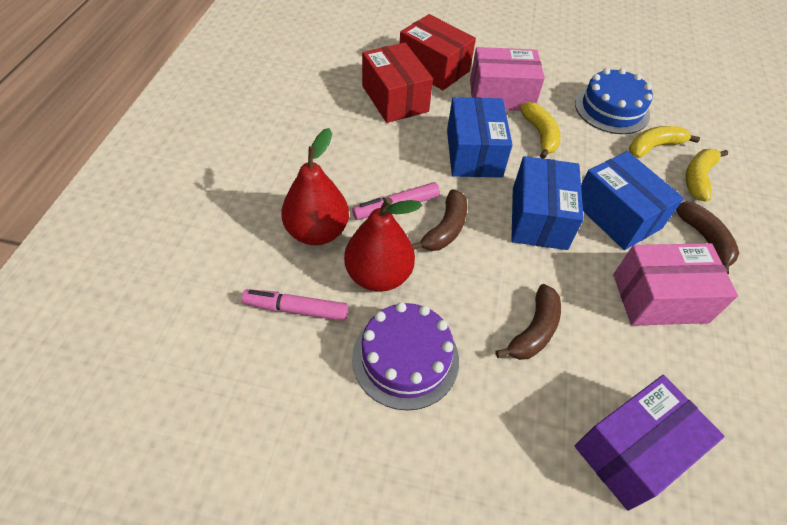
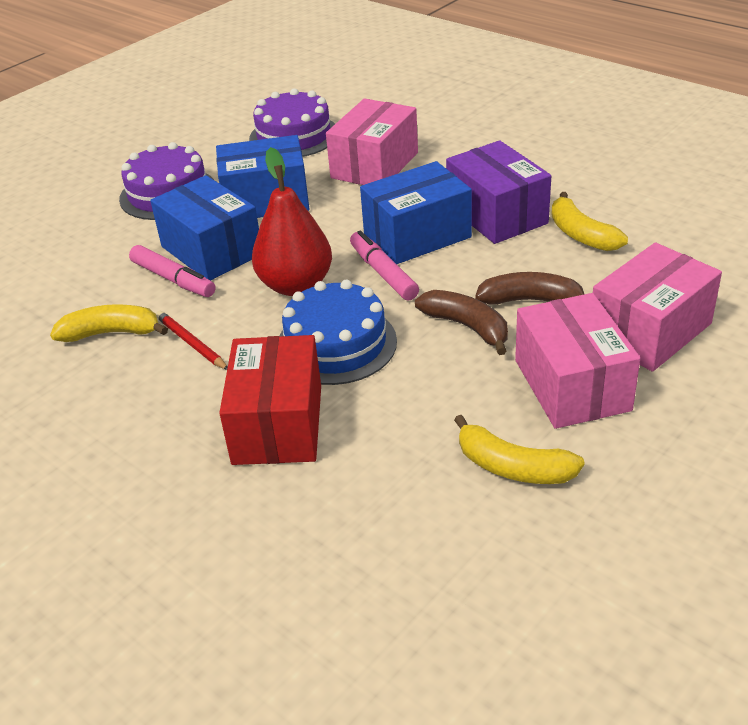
brown banana: [412,189,467,251] [496,284,561,360] [676,202,739,274] = 3 -> [415,290,508,355] [476,272,584,305] = 2
pink box: [470,47,545,111] [613,243,738,326] = 2 -> [326,98,418,185] [515,293,640,429] [593,242,722,372] = 3
purple cake: [352,302,459,410] = 1 -> [119,142,214,220] [249,88,335,157] = 2
red box: [362,43,433,123] [400,14,476,90] = 2 -> [219,335,321,465] = 1
red pear: [281,128,349,245] [344,197,422,292] = 2 -> [252,147,332,296] = 1
red pencil: none = 0 -> [156,311,228,370] = 1

